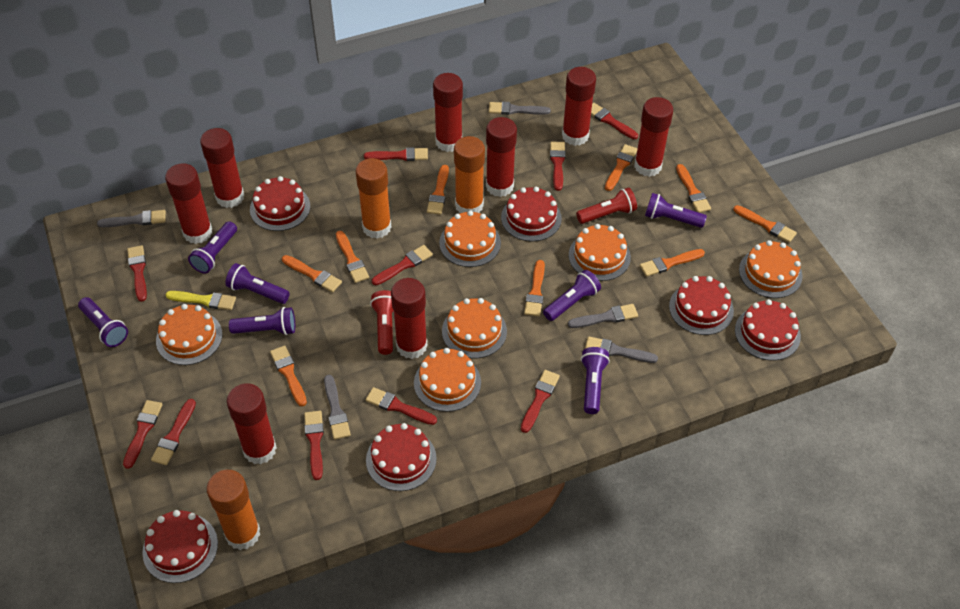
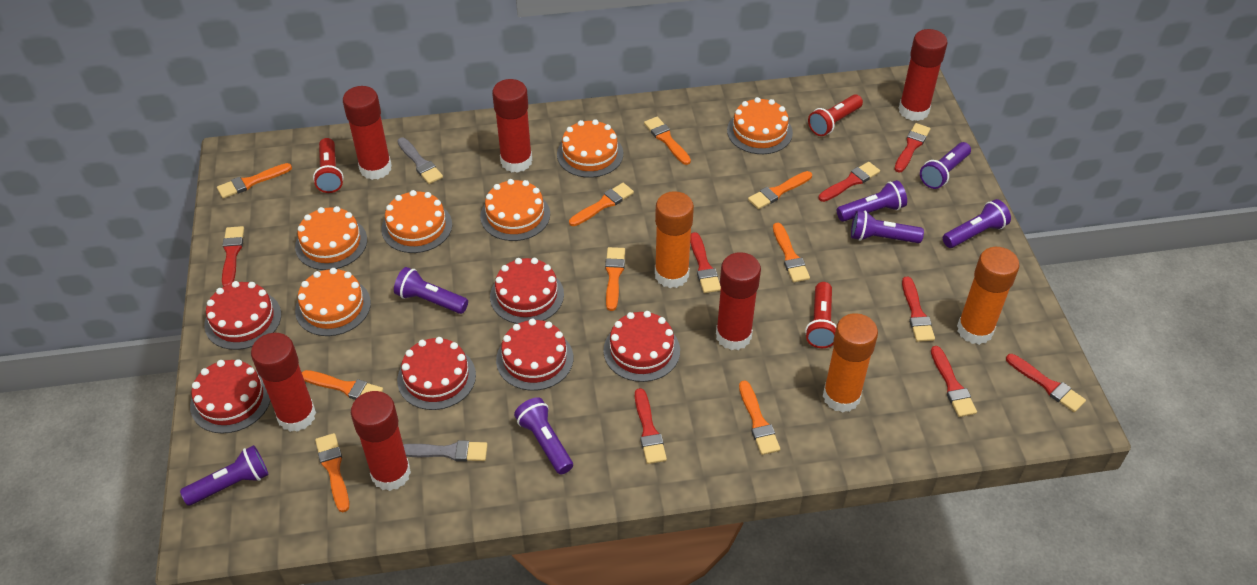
grey brush: [97,210,166,227] [324,375,351,440] [489,102,551,115] [568,304,638,328] [585,336,658,363] = 5 -> [398,138,443,184] [403,440,488,462] = 2
red brush: [123,400,163,469] [127,245,147,302] [151,399,196,465] [304,411,324,480] [364,147,428,161] [366,387,437,425] [372,245,433,285] [521,370,560,433] [550,142,566,191] [591,103,638,139] = 10 -> [222,226,244,287] [635,388,667,464] [690,232,721,293] [818,162,880,202] [894,123,931,173] [902,277,935,342] [931,346,977,417] [1006,354,1086,412] = 8
red flashlight: [370,290,394,355] [576,188,637,224] = 2 -> [313,138,344,193] [805,282,836,348] [808,94,863,136] = 3
red glue stick: [165,163,212,244] [200,128,244,208] [227,383,277,465] [391,278,427,359] [433,73,463,152] [486,117,517,197] [562,67,596,146] [634,97,673,177] = 8 -> [251,333,316,432] [343,86,392,180] [351,391,411,491] [492,79,532,173] [716,252,761,350] [899,29,947,121] = 6
yellow brush: [165,291,236,310] = 1 -> none = 0

